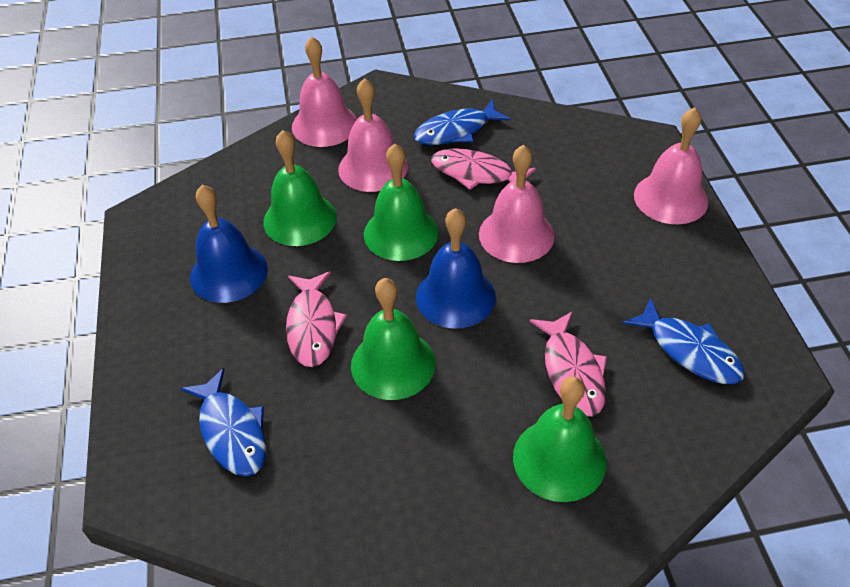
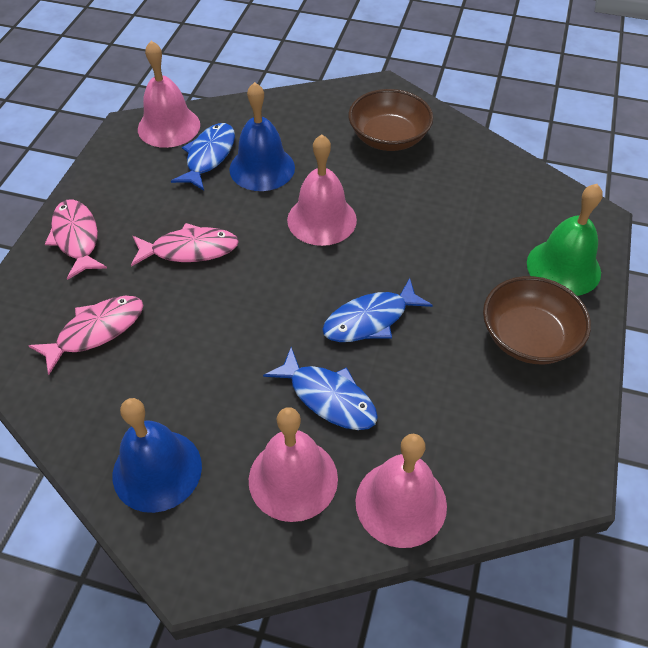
brown bowl: none = 0 -> [348,89,433,151] [483,276,591,364] = 2
green bell: [263,130,337,246] [351,278,436,400] [364,144,438,261] [513,376,607,502] = 4 -> [527,184,603,296] = 1

